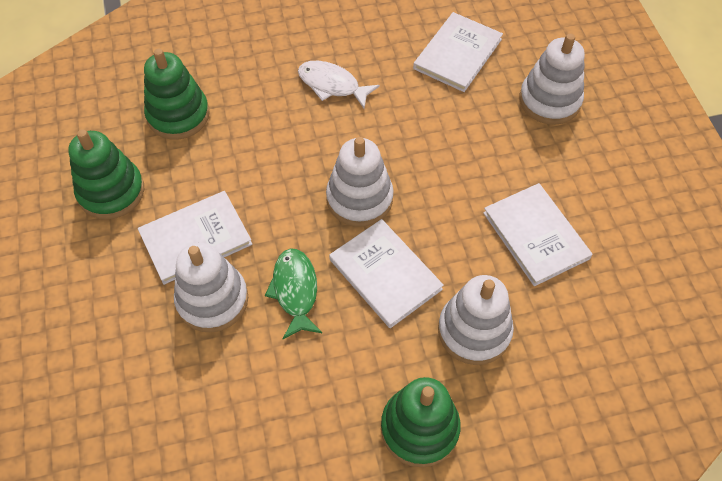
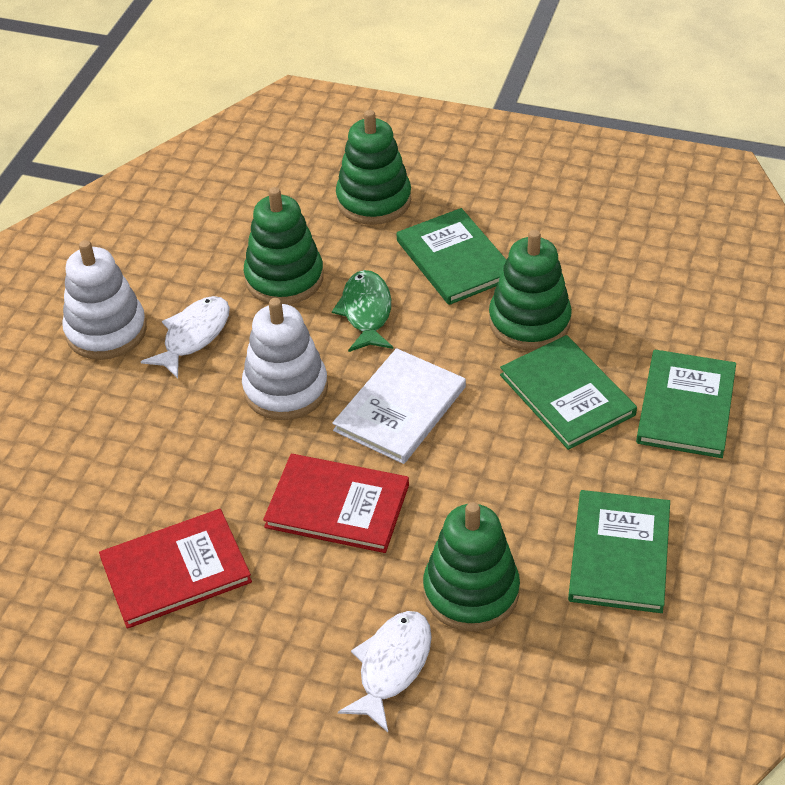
green book: none = 0 -> [397,208,506,305] [500,335,637,450] [568,490,670,613] [636,350,736,458] = 4
green stacking toy: [68,129,144,219] [144,49,210,140] [381,377,461,468] = 3 -> [244,187,324,305] [336,110,411,225] [423,502,520,631] [489,230,572,350] = 4
red book: none = 0 -> [99,509,252,629] [263,454,409,553] = 2
white book: [138,191,252,285] [329,219,444,328] [413,12,503,92] [483,183,593,286] = 4 -> [332,348,466,464] = 1
white fish: [298,61,380,109] = 1 -> [141,296,230,378] [338,611,432,732] = 2
white stacking toy: [174,243,248,332] [326,137,394,227] [438,275,514,365] [519,33,585,125] = 4 -> [62,240,147,360] [242,298,328,420] = 2

